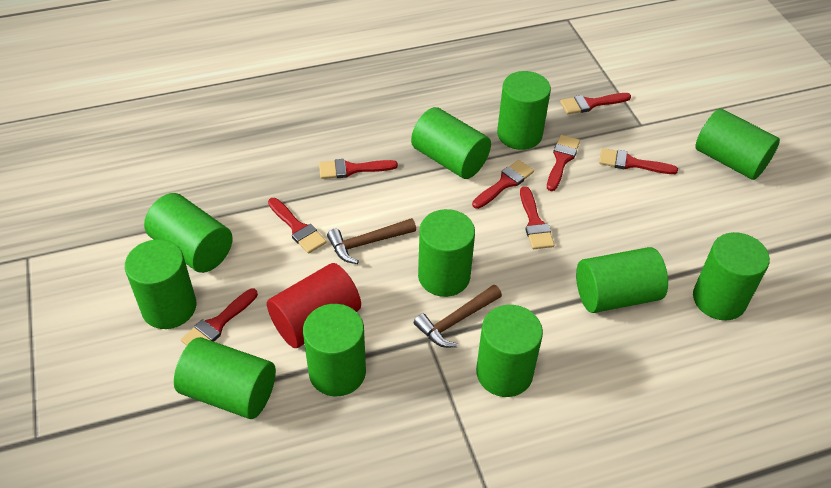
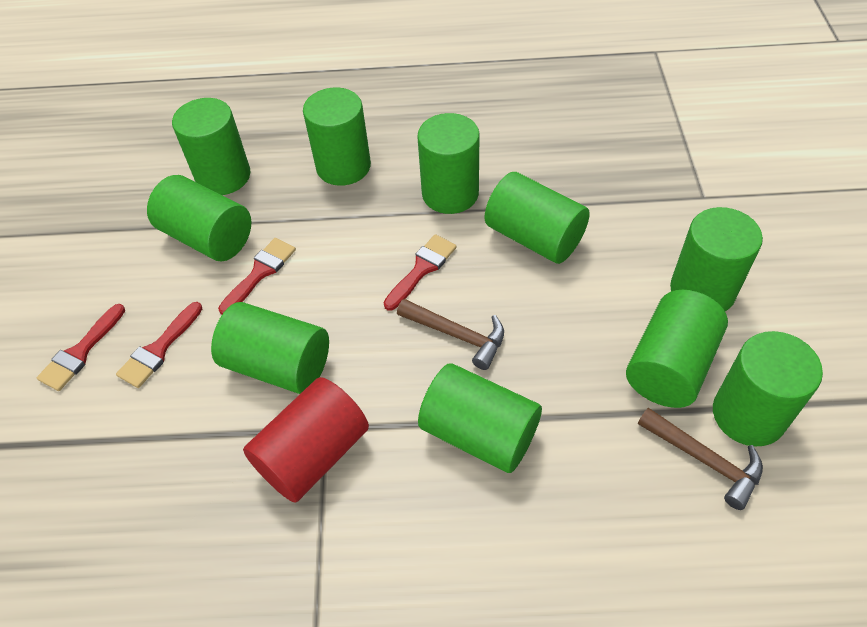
green cylinder: [125,239,197,329] [144,193,233,273] [174,337,276,419] [303,304,366,396] [411,107,491,179] [418,209,475,297] [476,305,543,397] [497,71,551,150] [576,247,668,313] [693,232,770,320] [695,108,780,180] = 11 -> [147,175,251,261] [172,98,250,195] [211,302,329,394] [303,87,371,186] [417,113,480,214] [418,363,542,473] [485,172,590,264] [626,290,728,408] [670,207,763,311] [713,331,823,446] = 10
red brush: [181,289,258,346] [268,198,327,254] [319,159,398,179] [472,160,534,209] [520,186,554,249] [547,135,580,191] [560,93,631,114] [599,148,678,174] = 8 -> [37,304,125,391] [116,302,202,388] [218,238,296,314] [384,234,457,311] = 4

